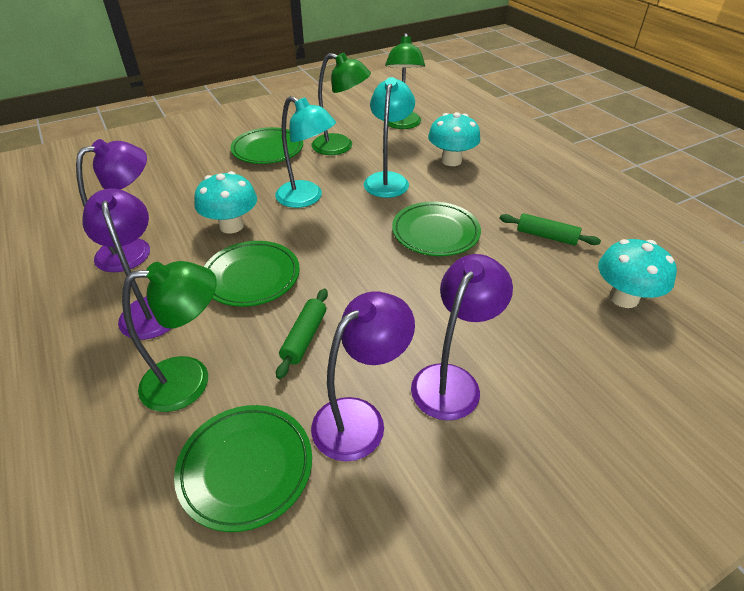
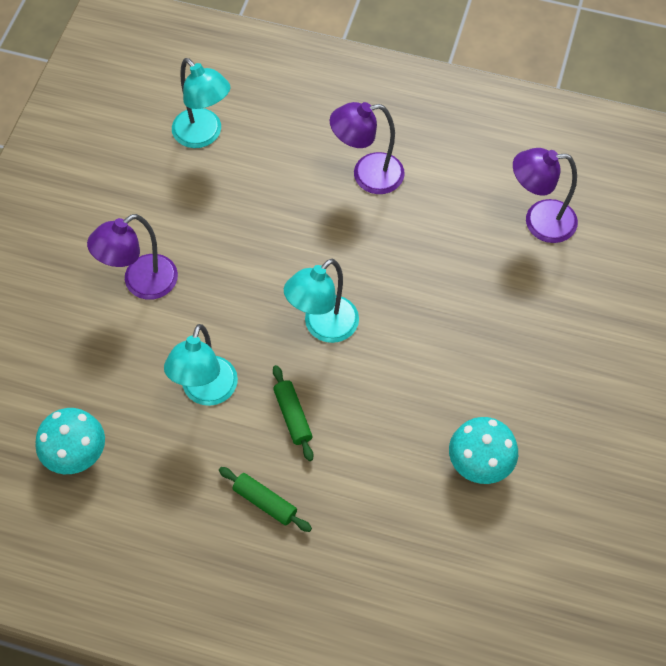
green lamp: [122,261,217,412] [312,53,371,155] [385,33,425,129] = 3 -> none = 0
green plate: [174,405,312,532] [204,241,300,307] [230,127,303,164] [392,202,481,256] = 4 -> none = 0
purple lamp: [76,139,150,272] [82,188,172,340] [311,291,415,461] [411,254,513,421] = 4 -> [87,214,178,300] [330,102,405,194] [513,148,578,243] = 3
turquoise lamp: [275,96,336,208] [364,77,415,198] = 2 -> [164,324,238,406] [172,58,231,148] [284,259,359,343] = 3
turquoise mushroom: [194,171,257,234] [428,112,481,166] [598,239,677,308] = 3 -> [35,408,105,474] [449,417,518,484] = 2

